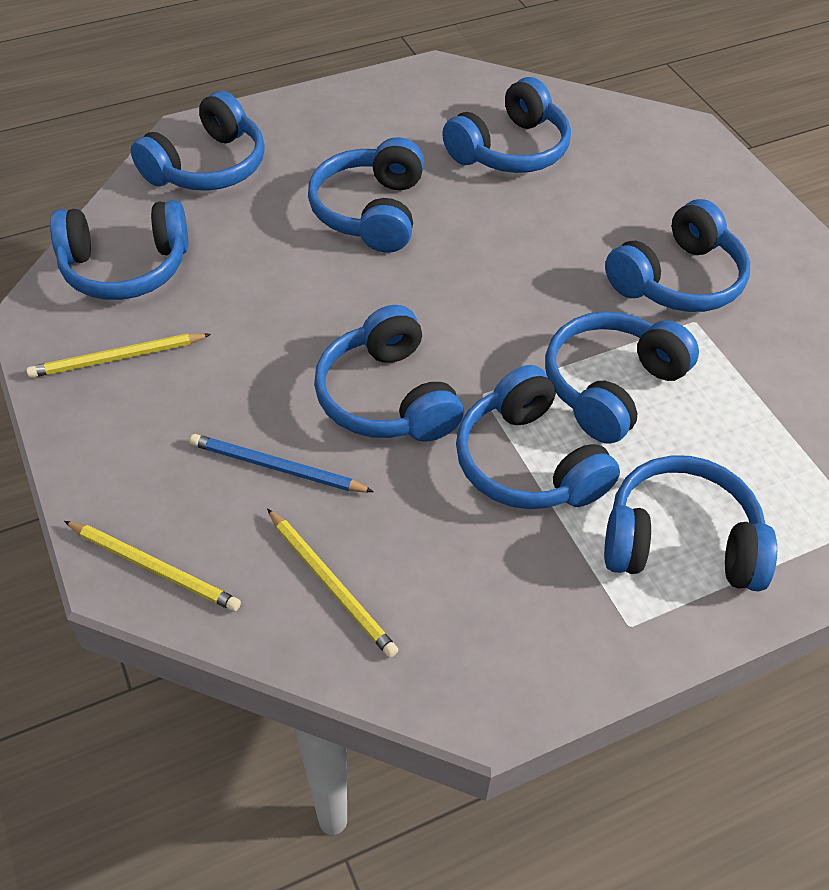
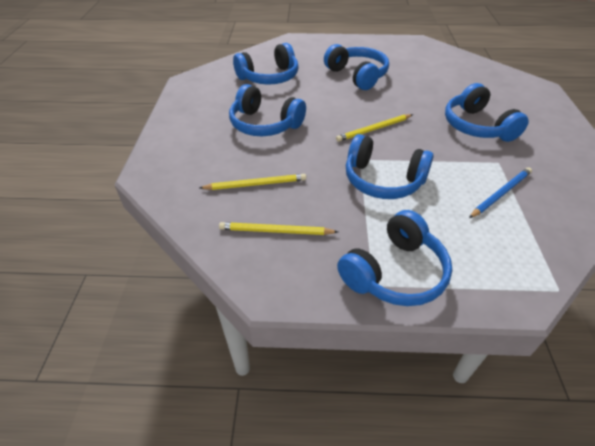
blue headphones: [50,200,188,300] [131,91,265,191] [308,137,424,253] [314,305,463,442] [442,77,571,173] [456,365,620,509] [546,311,699,444] [604,455,777,591] [605,199,750,312] = 9 -> [229,84,306,136] [233,43,299,85] [324,44,389,90] [337,210,452,306] [346,134,434,199] [445,83,529,142] = 6

